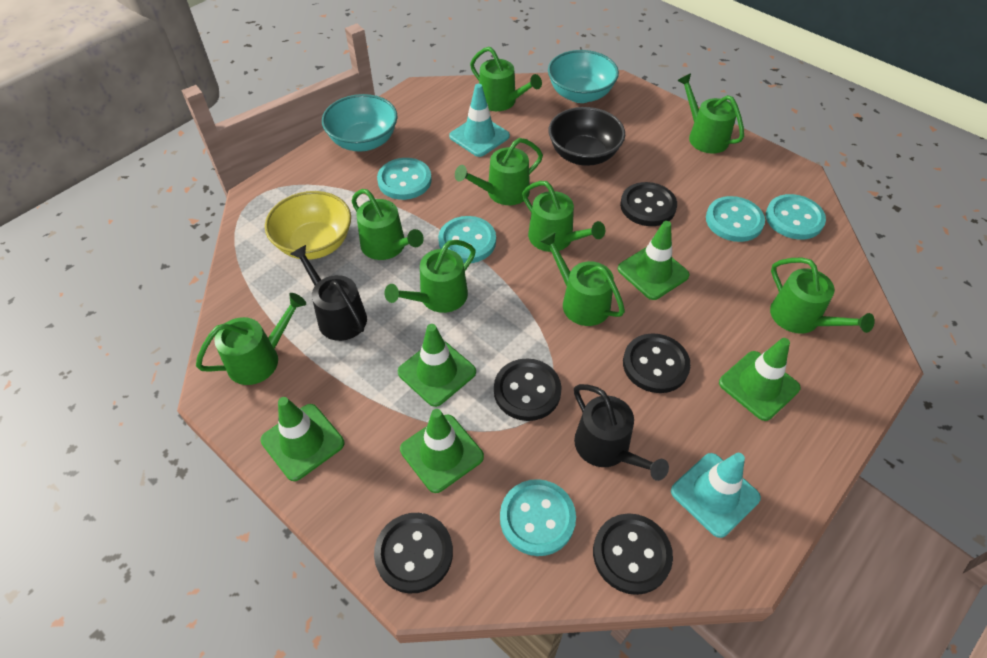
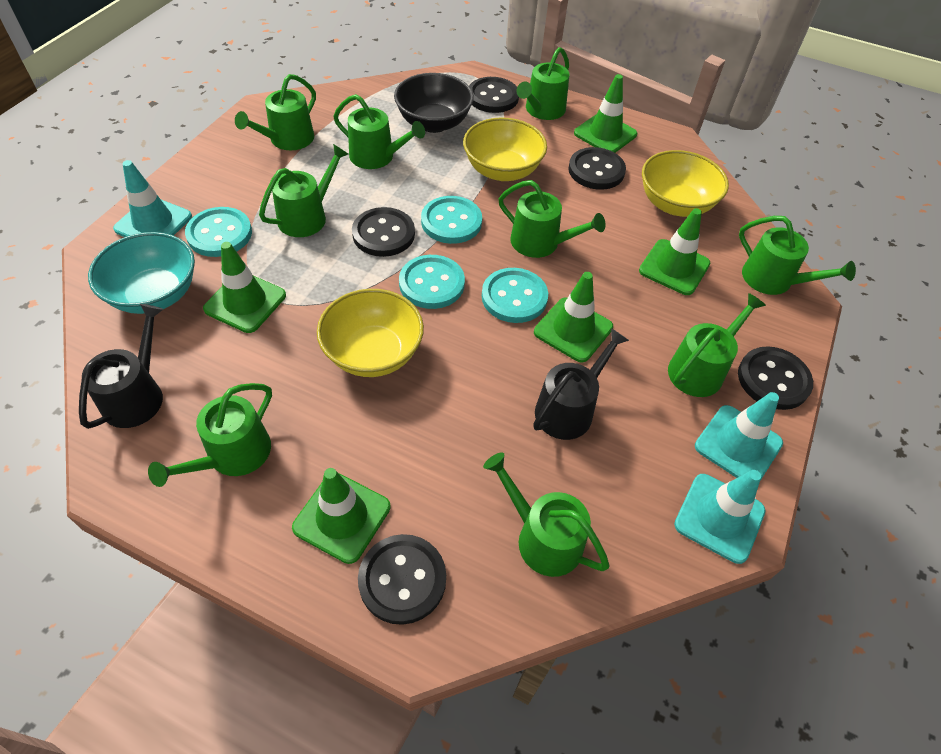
turquoise bowl: [322,94,397,152] [548,50,619,103] = 2 -> [88,232,195,314] = 1
turquoise button: [377,158,432,200] [438,216,496,263] [500,479,576,556] [706,196,765,242] [766,194,826,240] = 5 -> [185,207,252,257] [399,255,465,309] [421,196,482,244] [482,268,548,323] = 4
turquoise traffic cone: [449,84,510,157] [671,453,761,538] = 2 -> [113,160,192,237] [674,470,766,564] [695,392,783,481] = 3
yellow bowl: [265,191,351,260] = 1 -> [317,289,424,377] [463,117,547,181] [642,150,729,217] = 3

